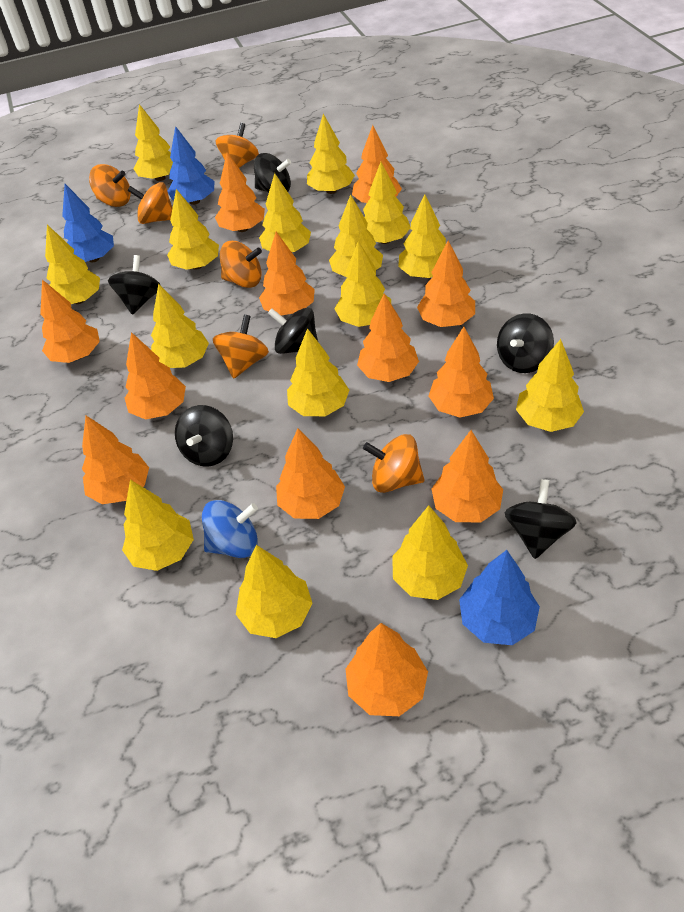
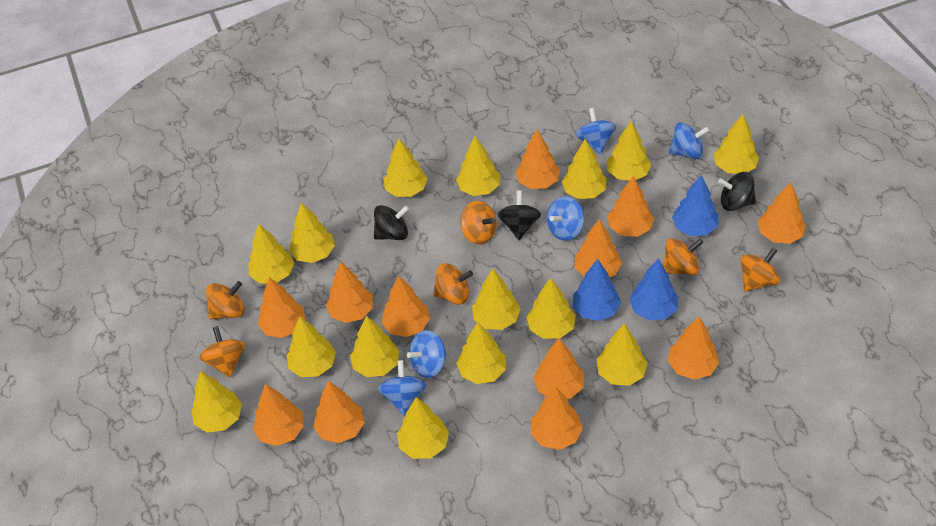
black spinning top: [108,255,161,315] [175,405,233,466] [254,153,291,193] [268,307,318,354] [497,313,554,373] [505,479,577,559] = 6 -> [374,205,409,240] [497,190,541,240] [718,172,756,211] = 3
blue spinning top: [202,500,258,558] = 1 -> [378,360,426,415] [407,330,447,378] [547,197,584,240] [576,108,616,154] [669,122,710,159] = 5

